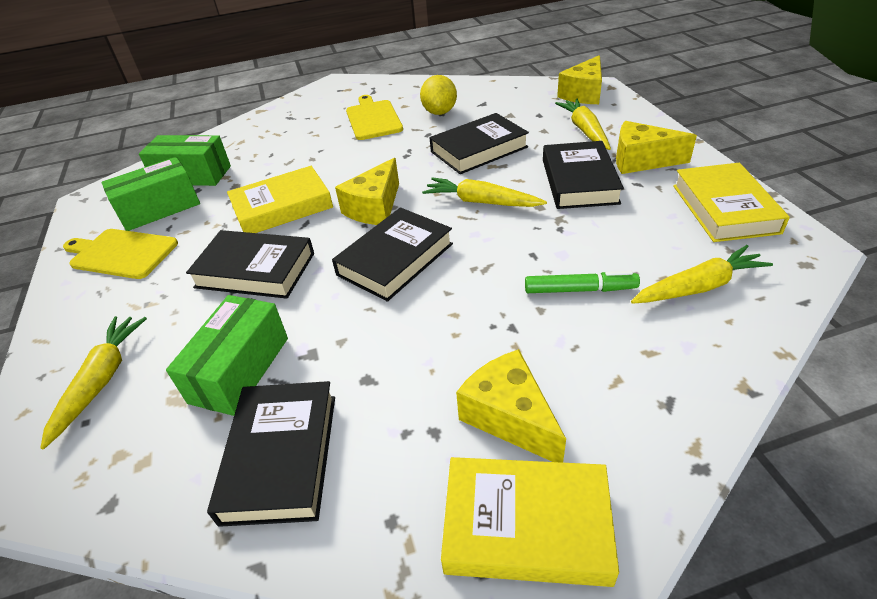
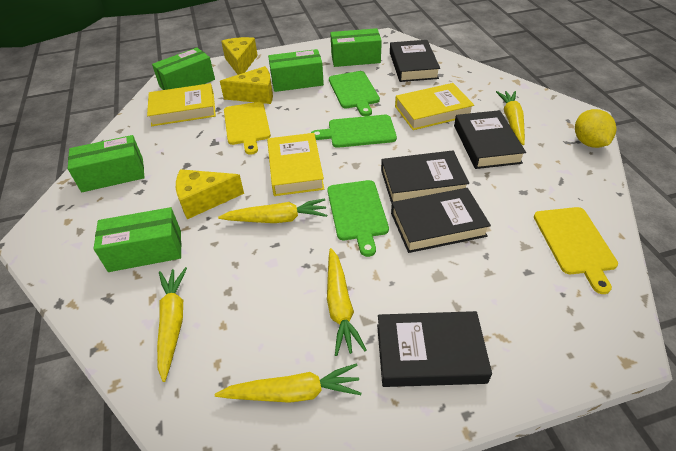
green box: [102,157,200,231] [139,135,231,186] [166,295,288,416] = 3 -> [68,135,145,192] [94,207,181,272] [152,47,215,90] [268,49,324,92] [331,28,382,67] = 5
green cutting board: none = 0 -> [311,115,397,148] [327,180,389,257] [329,71,380,116] = 3
green marker: [525,271,640,293] = 1 -> none = 0
yellow carrot: [40,316,147,449] [422,177,547,207] [555,98,611,150] [631,245,773,304] = 4 -> [157,267,187,382] [215,363,361,403] [218,198,327,223] [327,248,367,356] [496,91,525,145] = 5
yellow cheese: [335,158,399,225] [456,349,566,463] [557,55,602,104] [616,121,697,174] = 4 -> [176,169,244,219] [220,66,273,104] [221,37,258,75] = 3

